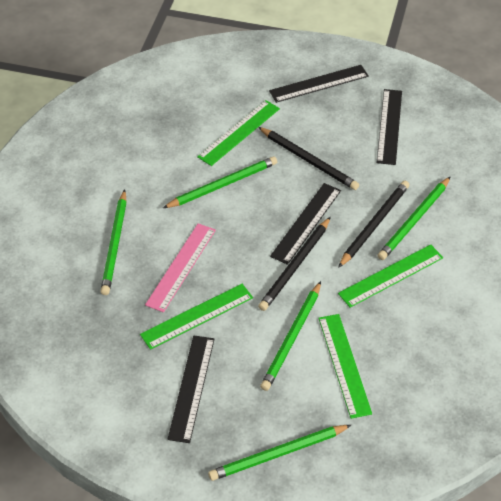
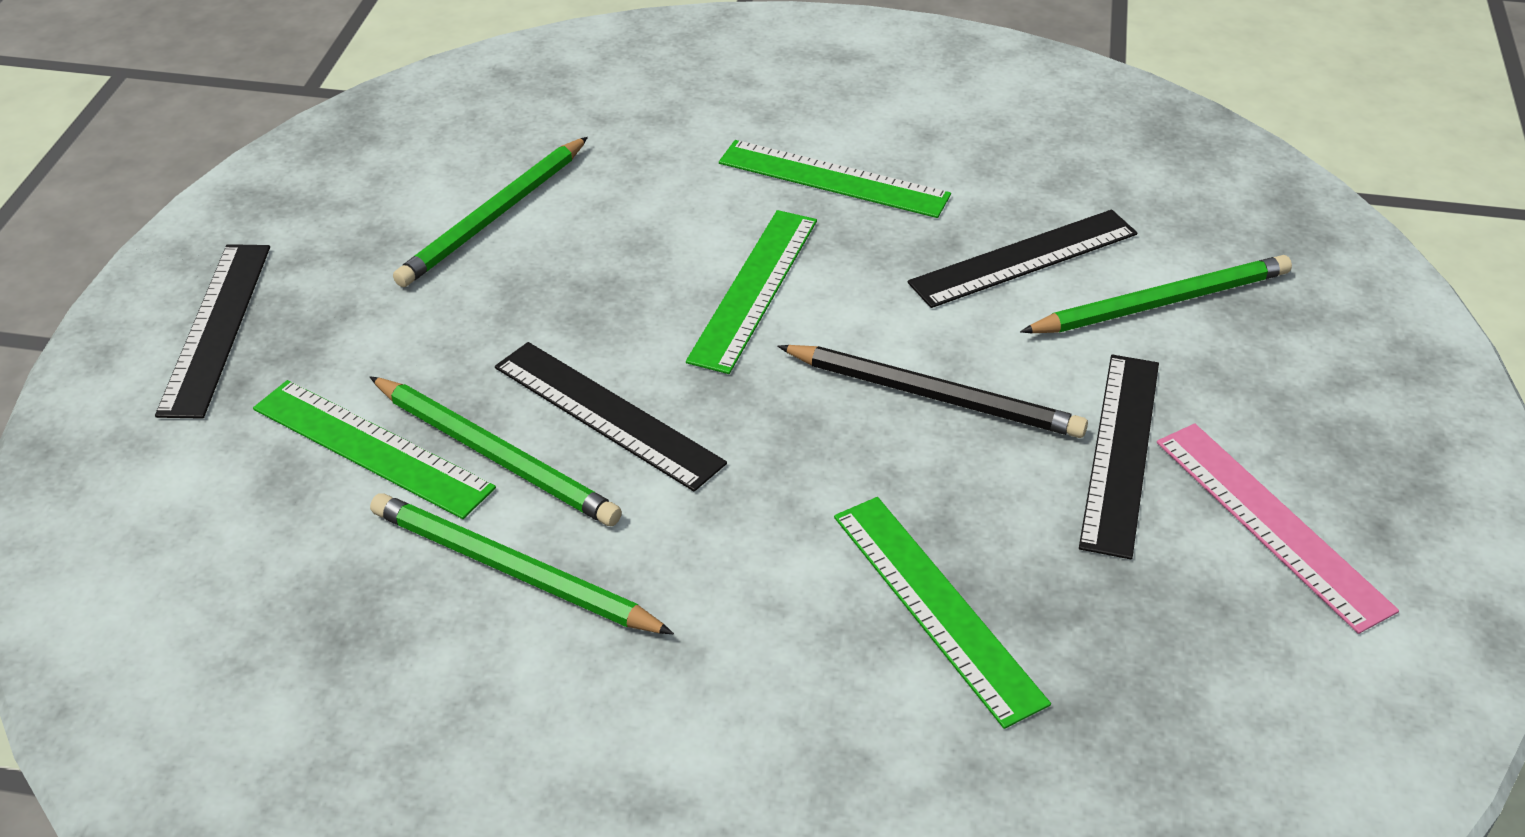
black pencil: [258,127,359,190] [258,217,331,311] [338,181,409,268] = 3 -> [777,345,1088,438] = 1
green pencil: [100,189,127,295] [163,156,277,208] [208,425,351,481] [260,281,321,391] [377,176,451,260] = 5 -> [370,376,622,526] [370,493,674,634] [393,137,588,287] [1020,255,1292,333] = 4

